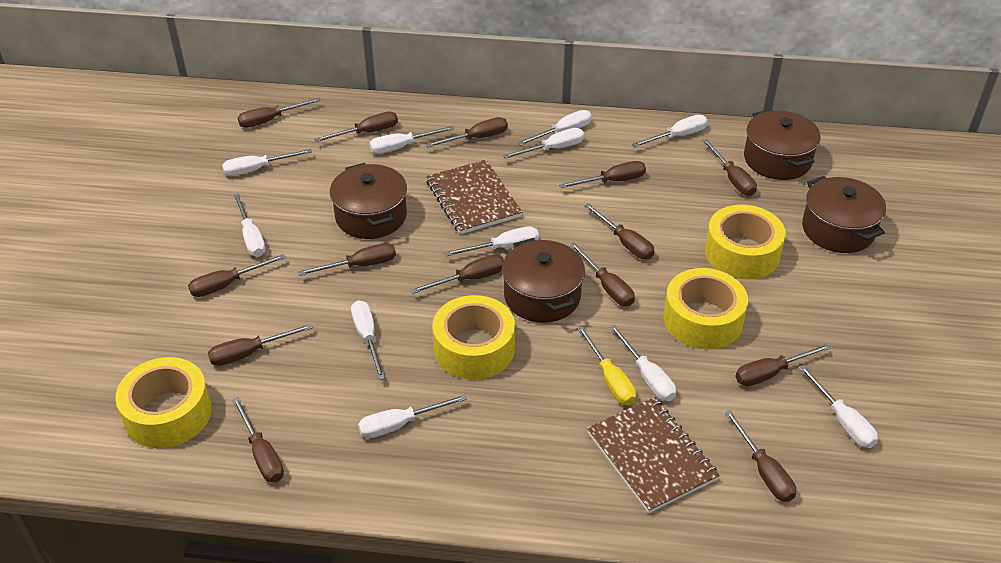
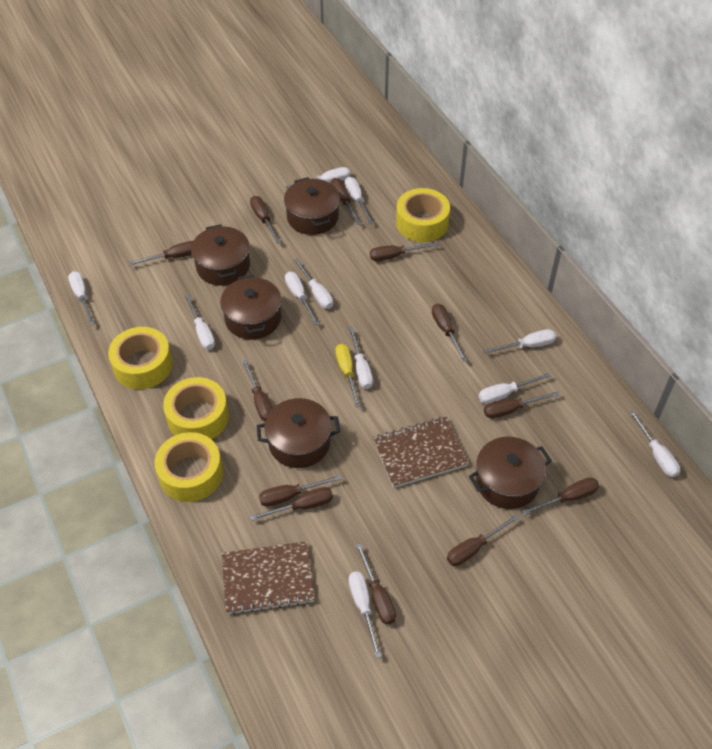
brown pot: [330,163,407,239] [502,238,585,323] [744,109,821,180] [802,176,886,253] = 4 -> [191,224,250,285] [220,275,281,340] [257,398,340,468] [284,177,340,235] [469,437,552,509] = 5
brown screwdriver: [188,254,286,297] [208,324,313,366] [232,397,284,482] [238,98,321,128] [298,243,396,276] [314,111,398,142] [411,254,504,294] [426,117,508,148] [559,161,646,188] [570,242,635,306] [584,203,654,259] [702,139,757,196] [724,410,796,502] [736,343,831,386] = 14 -> [129,241,193,265] [242,359,273,421] [250,196,281,244] [250,487,333,521] [259,475,342,507] [331,178,361,225] [356,543,396,625] [370,242,439,261] [432,304,467,362] [447,515,519,566] [484,391,560,419] [522,478,599,515] = 12

